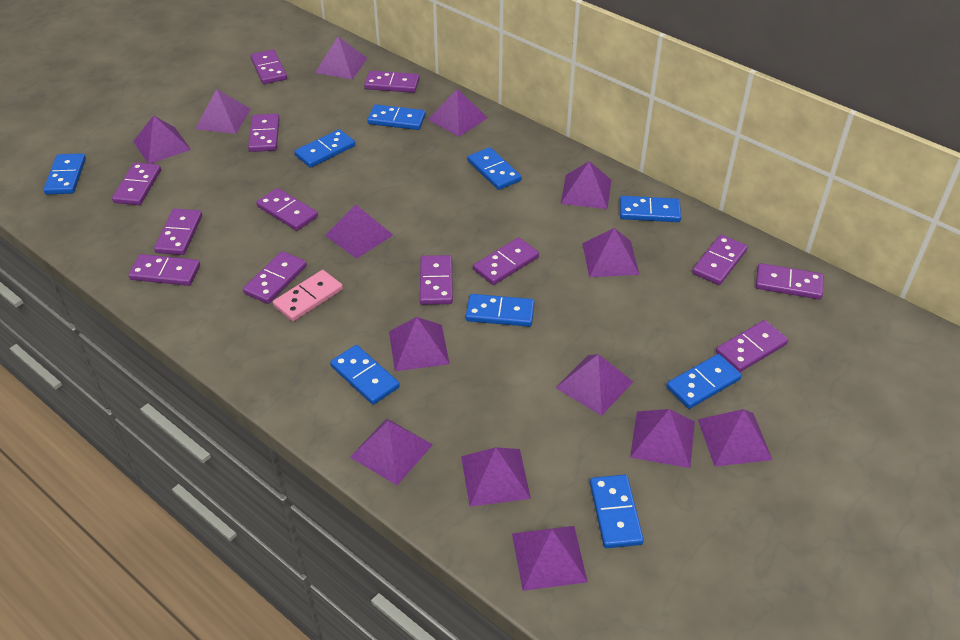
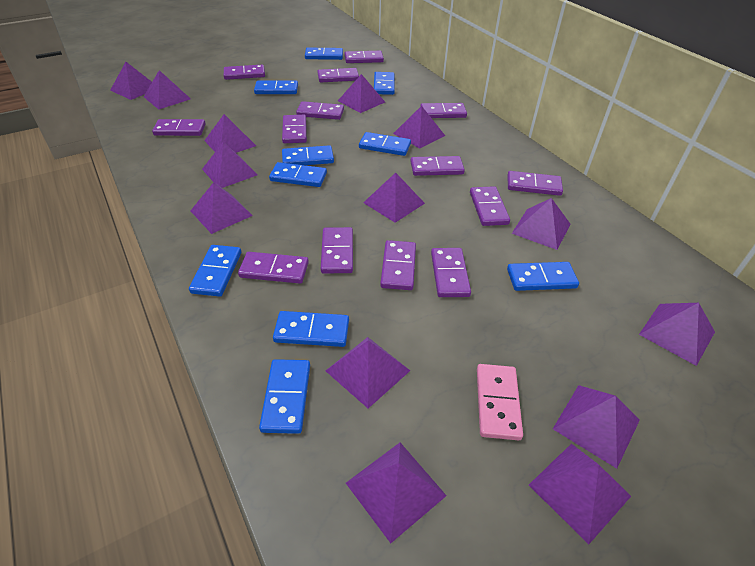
blue domino: [44,153,86,194] [294,129,355,168] [330,345,400,405] [367,104,426,130] [466,294,535,327] [468,147,521,190] [590,475,644,548] [620,196,681,222] [666,354,742,409] = 9 -> [189,245,241,297] [254,80,298,94] [259,359,310,434] [269,162,327,187] [273,311,349,347] [282,145,334,165] [305,48,343,60] [359,132,411,156] [374,72,395,95] [507,262,579,291] = 10
purple domino: [112,162,161,205] [129,254,200,286] [154,209,202,255] [243,251,307,304] [248,114,280,152] [250,49,287,84] [256,188,318,231] [364,71,420,93] [420,255,453,305] [473,237,539,285] [692,235,748,285] [716,320,788,372] [756,263,823,299] = 13 -> [152,119,206,136] [224,65,265,80] [238,252,309,284] [282,115,307,143] [296,101,344,120] [317,68,359,82] [321,227,353,273] [345,51,384,63] [380,240,416,290] [410,156,465,176] [420,103,467,118] [431,248,471,297] [470,186,510,226] [508,171,563,196] = 14

